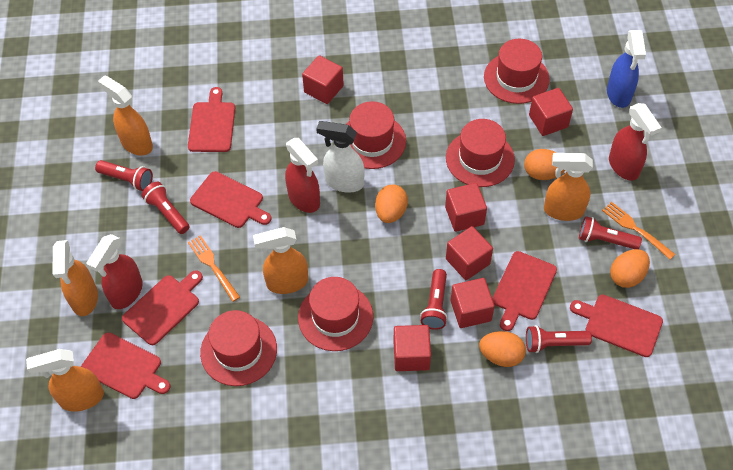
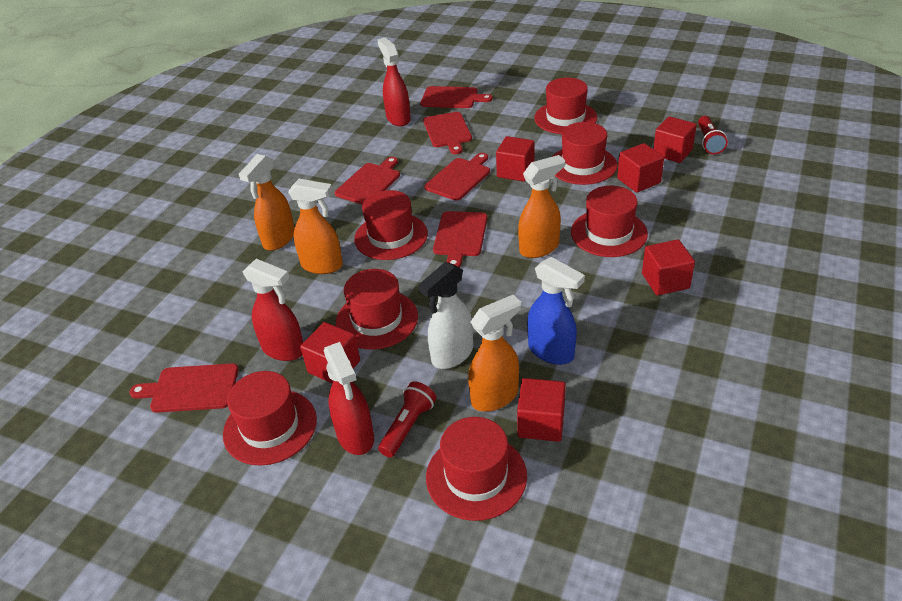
orange egg: [375,185,408,223] [479,331,526,367] [524,149,565,180] [610,249,650,288] = 4 -> none = 0
orange fork: [188,235,240,302] [602,202,675,259] = 2 -> none = 0
orange spray bottle: [26,349,104,412] [53,240,98,316] [98,75,153,156] [253,227,308,294] [544,153,593,221] = 5 -> [239,154,295,251] [288,179,343,274] [468,295,521,412] [518,155,565,258] = 4
red flashlight: [95,160,153,191] [141,182,190,234] [420,269,448,330] [526,325,592,353] [579,216,642,249] = 5 -> [378,381,436,458] [698,116,728,154] = 2
red hat: [200,310,277,386] [298,277,373,351] [346,101,406,169] [446,119,515,187] [484,39,550,104] = 5 -> [223,371,317,466] [336,269,418,349] [354,190,428,260] [426,417,527,521] [534,78,597,134] [552,122,617,185] [571,186,648,257] = 7

